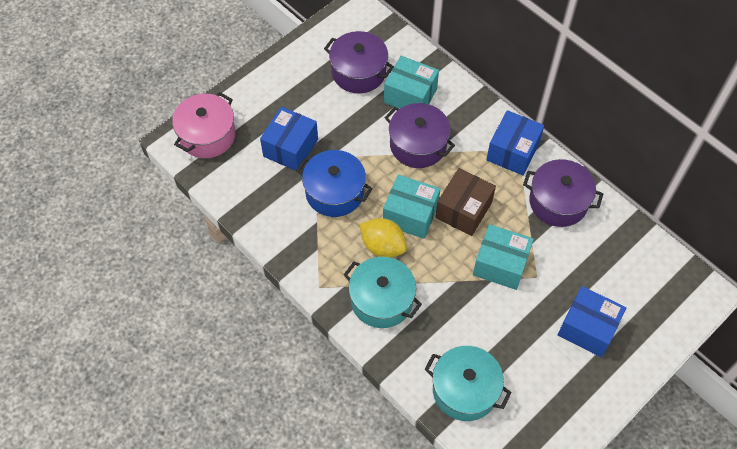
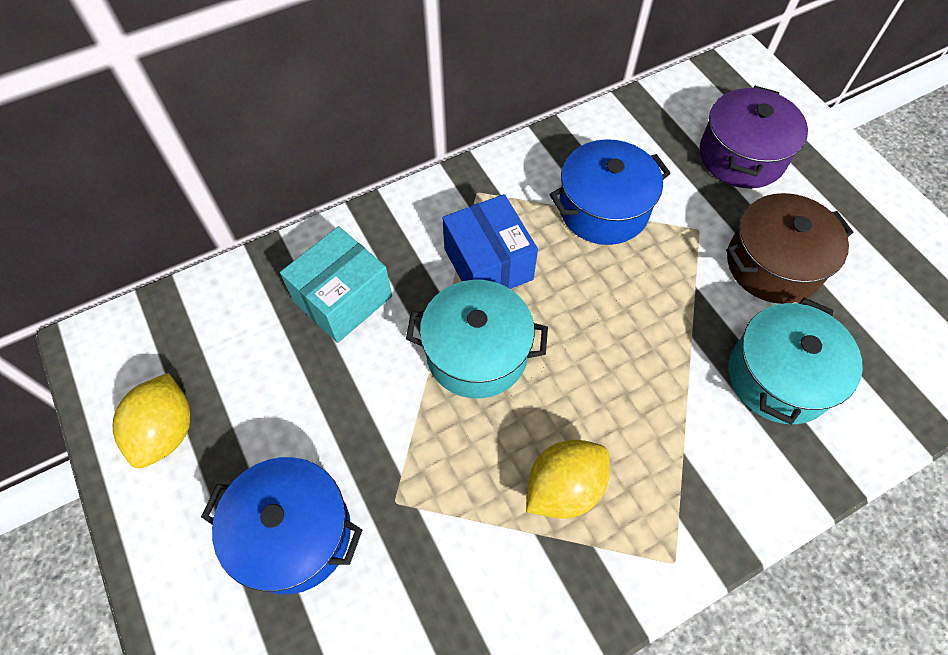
blue box: [260,107,318,171] [486,110,544,175] [557,286,626,357] = 3 -> [442,194,538,289] = 1
blue pot: [296,150,373,217] = 1 -> [201,457,362,594] [549,139,671,245] = 2
brown box: [435,168,496,236] = 1 -> none = 0
brown pot: none = 0 -> [726,193,853,304] = 1
pink pot: [172,92,236,158] = 1 -> none = 0
purple pot: [324,31,394,93] [384,103,455,168] [523,159,603,227] = 3 -> [700,86,808,189] = 1
turquoise box: [383,175,440,239] [384,56,439,109] [473,224,534,290] = 3 -> [280,226,392,343] = 1
yellow lemon: [360,218,407,257] = 1 -> [113,373,191,468] [526,440,610,519] = 2

